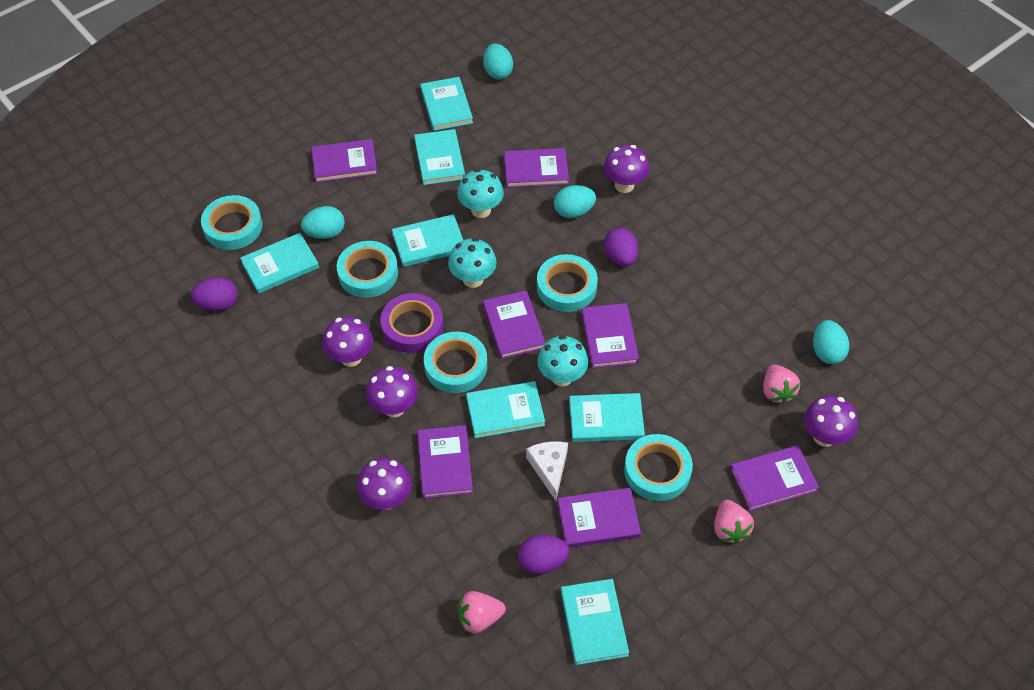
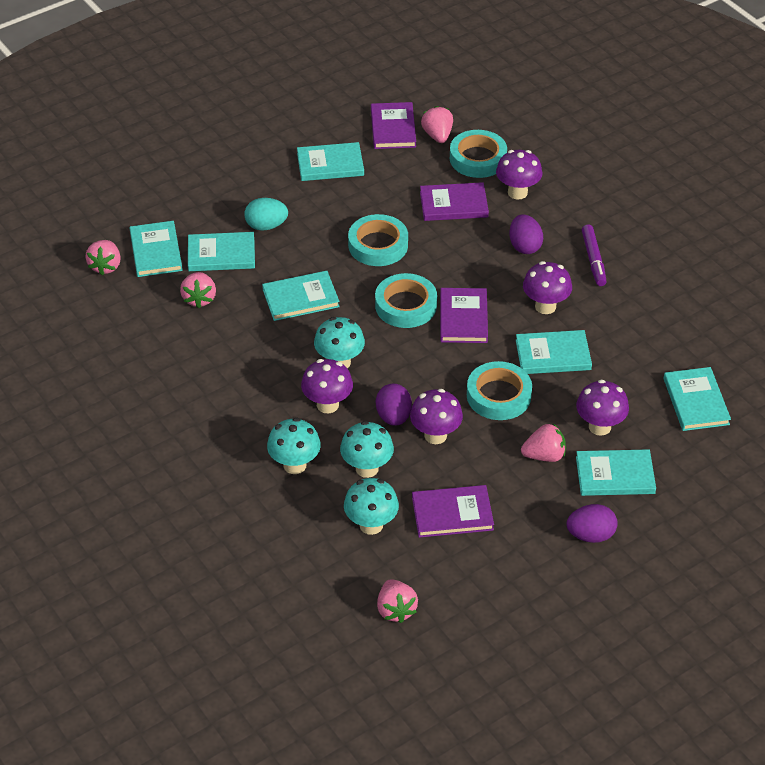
pink strawberry: [458,591,506,633] [714,500,754,544] [763,364,800,404] = 3 -> [85,240,121,275] [180,272,216,308] [377,579,418,623] [421,106,453,143] [521,424,566,462] = 5
purple book: [311,139,378,183] [417,425,473,498] [483,290,545,359] [504,148,569,188] [557,488,641,548] [582,303,639,368] [730,445,819,511] = 7 -> [371,102,416,149] [412,485,494,538] [420,182,489,221] [440,288,488,343] = 4
purple marker: none = 0 -> [582,224,607,286] = 1
purple tape: [381,293,443,353] = 1 -> none = 0
turquoise egg: [301,206,345,239] [483,43,513,79] [554,185,596,218] [813,320,849,364] = 4 -> [245,198,288,231] = 1
turquoise mushroom: [448,238,497,288] [457,169,504,218] [537,335,588,387] = 3 -> [267,418,321,474] [314,317,365,368] [340,421,394,478] [344,478,399,535] = 4
turquoise tape: [201,195,262,250] [337,241,398,298] [424,332,487,393] [537,254,598,312] [624,434,693,501] = 5 -> [348,214,408,266] [375,273,437,328] [450,130,507,178] [467,361,532,420] = 4
white cheese: [526,441,568,501] = 1 -> none = 0

